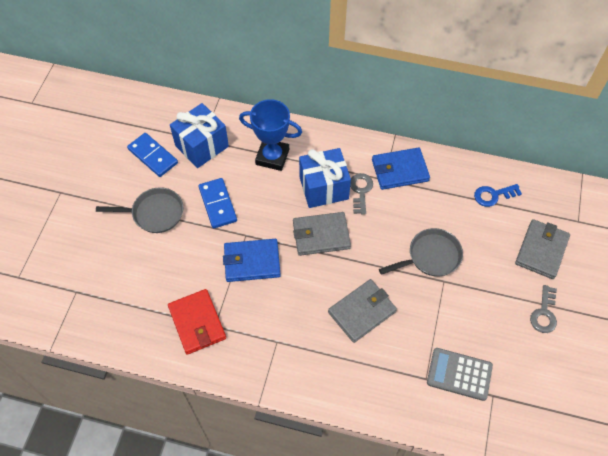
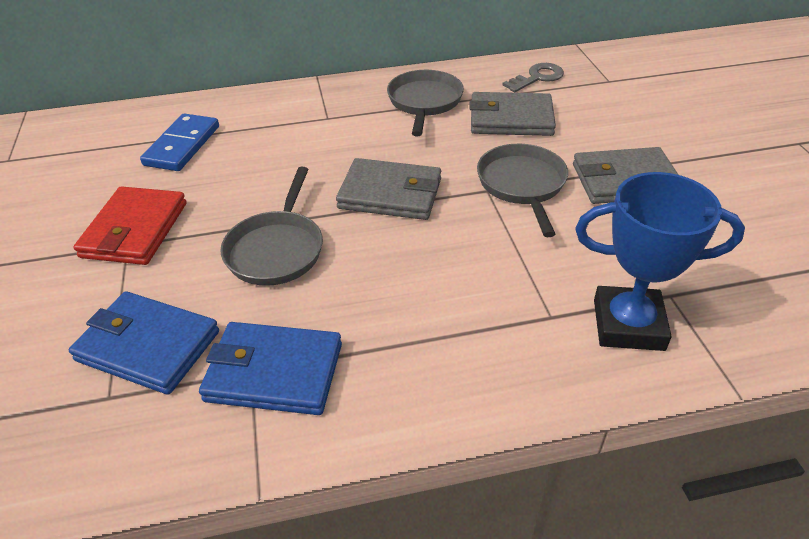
blue domino: [127,133,178,177] [199,178,237,229] = 2 -> [140,113,219,171] = 1
blue gift: [170,103,229,168] [299,148,351,208] = 2 -> none = 0
blue key: [474,184,522,207] = 1 -> none = 0
grey calculator: [427,348,493,401] = 1 -> none = 0
grey key: [350,173,373,215] [530,285,557,333] = 2 -> [502,63,564,92] = 1
grey pan: [96,187,183,233] [379,228,463,277] = 2 -> [220,167,323,286] [387,70,464,136] [477,144,568,237] = 3

